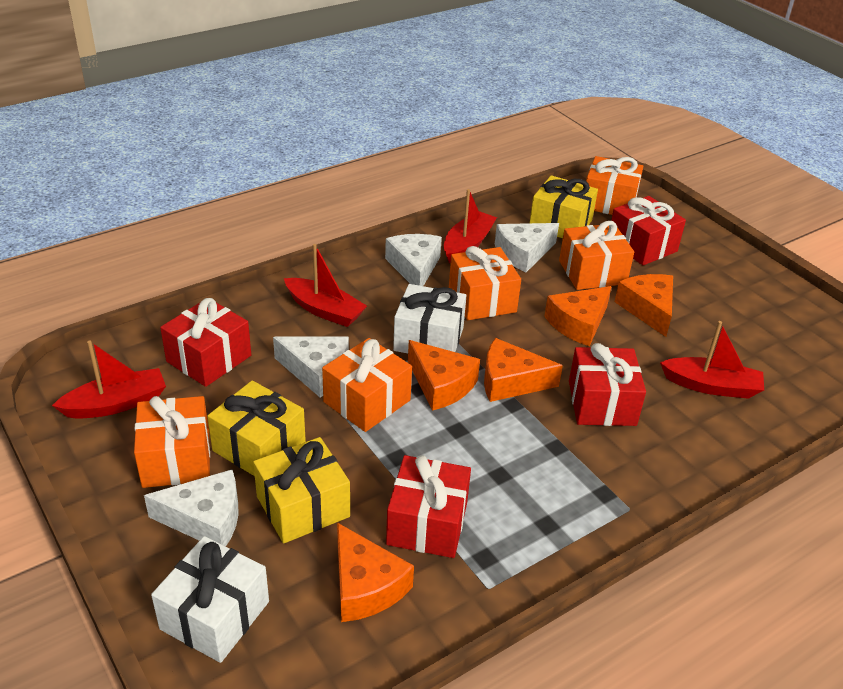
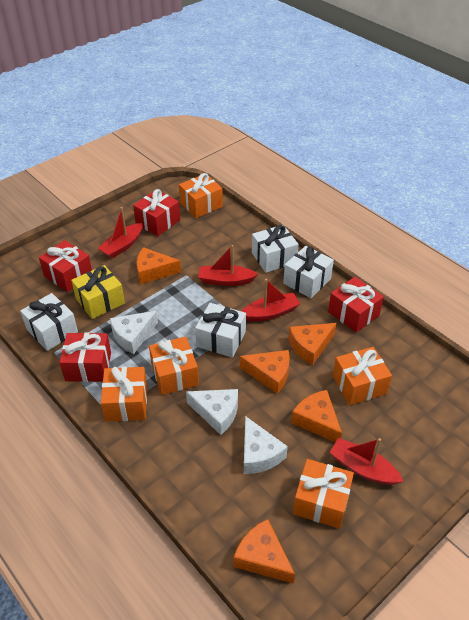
white cheese: [144,470,239,546] [273,337,349,397] [385,234,442,286] [495,223,559,272] = 4 -> [110,311,158,354] [186,389,238,435] [244,416,288,474] = 3
white gift: [151,536,269,663] [393,284,467,353] = 2 -> [20,293,78,351] [195,303,246,358] [252,225,299,273] [283,246,334,298] = 4
yellow gift: [207,380,306,476] [253,437,350,543] [530,175,598,238] = 3 -> [71,265,125,319] = 1

